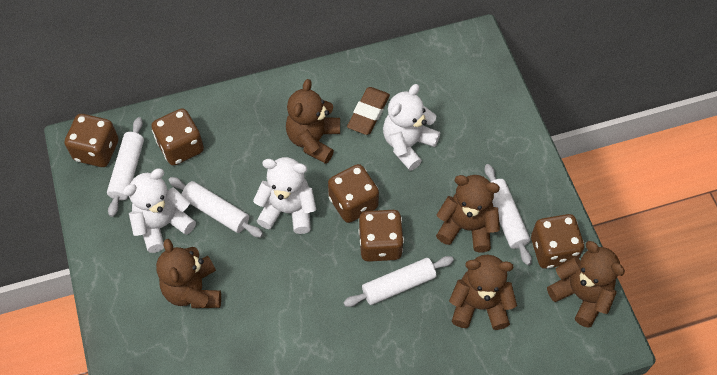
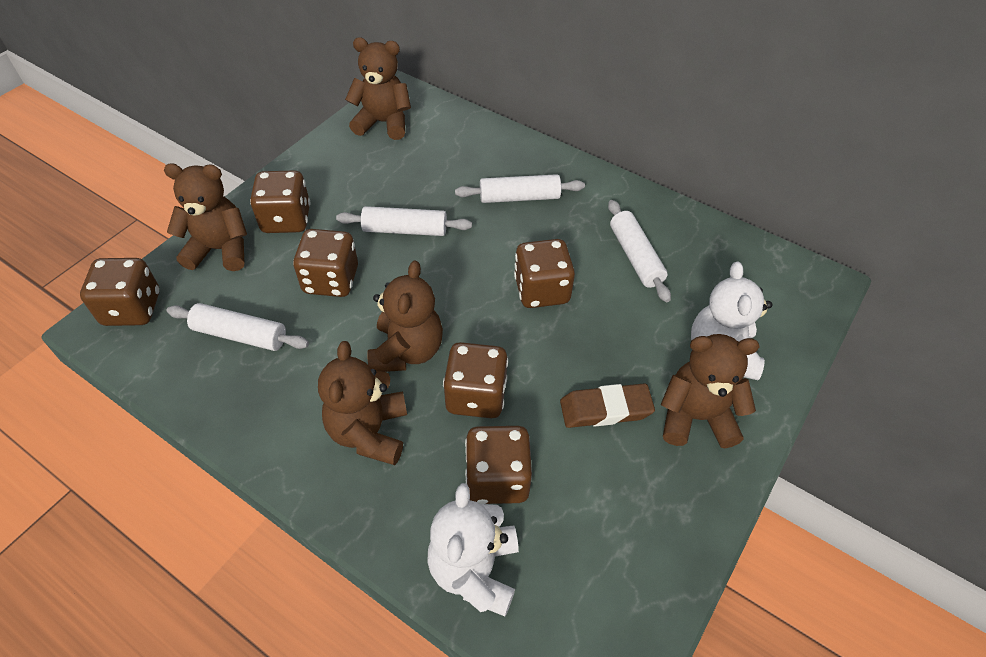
brown dice: [65,114,118,167] [151,108,204,166] [328,164,379,223] [358,210,404,262] [531,214,584,269] = 5 -> [80,258,159,326] [250,170,310,233] [293,229,358,297] [443,342,508,418] [465,426,532,504] [514,239,575,308] = 6
white teddy bear: [123,169,196,253] [253,157,316,234] [383,84,440,171] = 3 -> [428,483,519,616] [691,262,772,380] = 2

